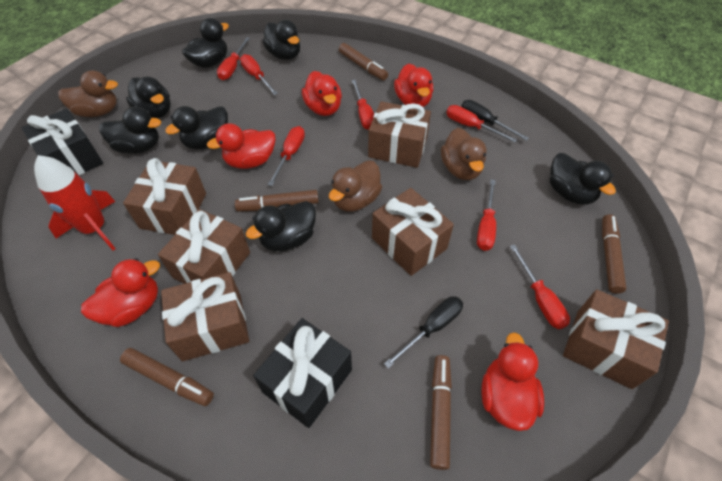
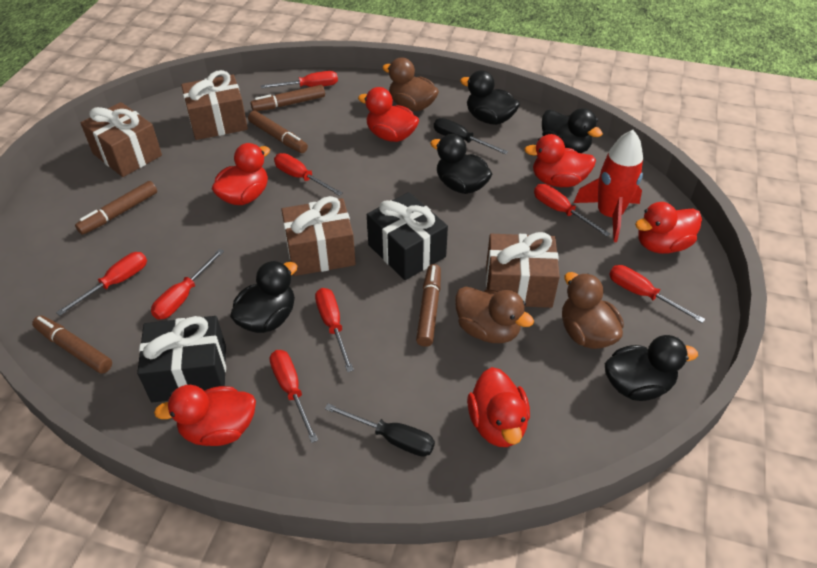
black duck: [99,106,161,154] [126,76,171,118] [165,106,228,149] [182,18,229,68] [246,201,316,252] [262,20,300,60] [550,153,616,205] = 7 -> [230,261,297,333] [430,134,492,194] [460,70,520,125] [542,108,603,153] [605,335,698,401] = 5
brown gift: [123,158,206,235] [158,209,250,284] [161,272,249,361] [368,101,431,168] [372,188,454,276] [563,289,669,389] = 6 -> [81,102,162,177] [181,70,248,140] [281,196,356,276] [486,232,560,308] = 4
red duck: [81,258,160,327] [207,123,275,169] [302,71,342,116] [394,63,433,107] [481,332,544,431] = 5 -> [154,385,256,446] [212,143,270,205] [358,87,419,142] [467,367,530,447] [524,134,596,187] [635,202,702,254] = 6
red screwdriver: [217,37,250,80] [240,54,278,95] [268,126,305,186] [352,79,374,130] [446,105,517,143] [477,180,496,251] [510,244,570,329] = 7 -> [56,252,147,316] [151,249,224,320] [261,71,338,88] [270,350,318,443] [274,153,343,196] [315,288,354,372] [534,184,611,237] [609,265,705,323] = 8

